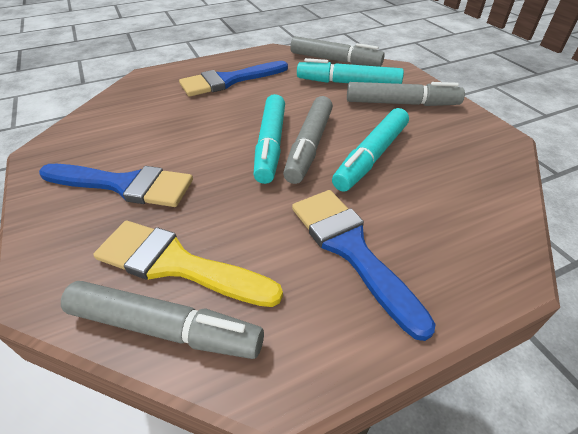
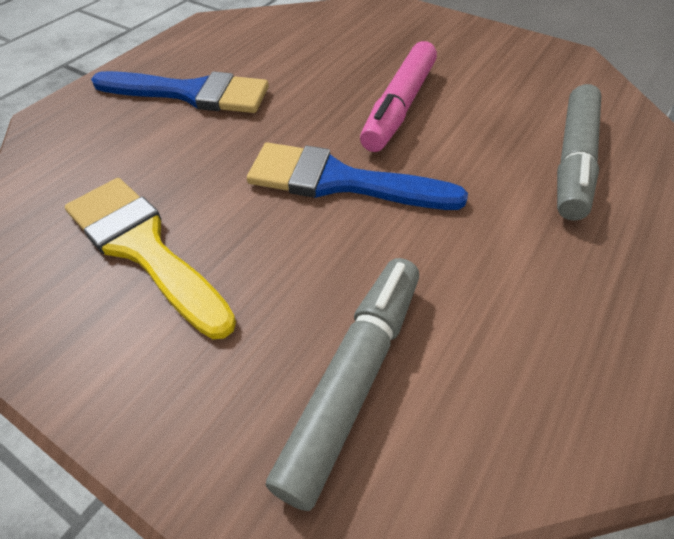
blue brush: [39,164,193,207] [179,61,288,97] [292,190,436,341] = 3 -> [91,71,269,113] [247,142,468,210] = 2
grey marker: [61,281,264,359] [283,96,333,184] [290,36,385,67] [347,82,465,106] = 4 -> [265,258,419,511] [557,84,601,221] = 2
pink marker: none = 0 -> [360,41,437,152] = 1
turquoise marker: [253,94,285,184] [297,58,404,84] [332,108,409,192] = 3 -> none = 0

